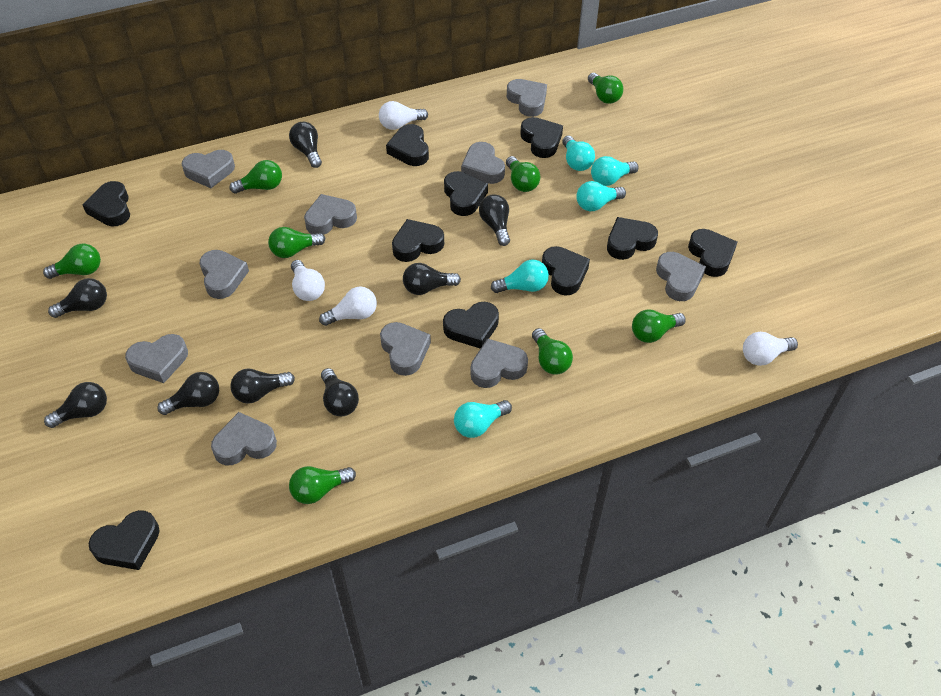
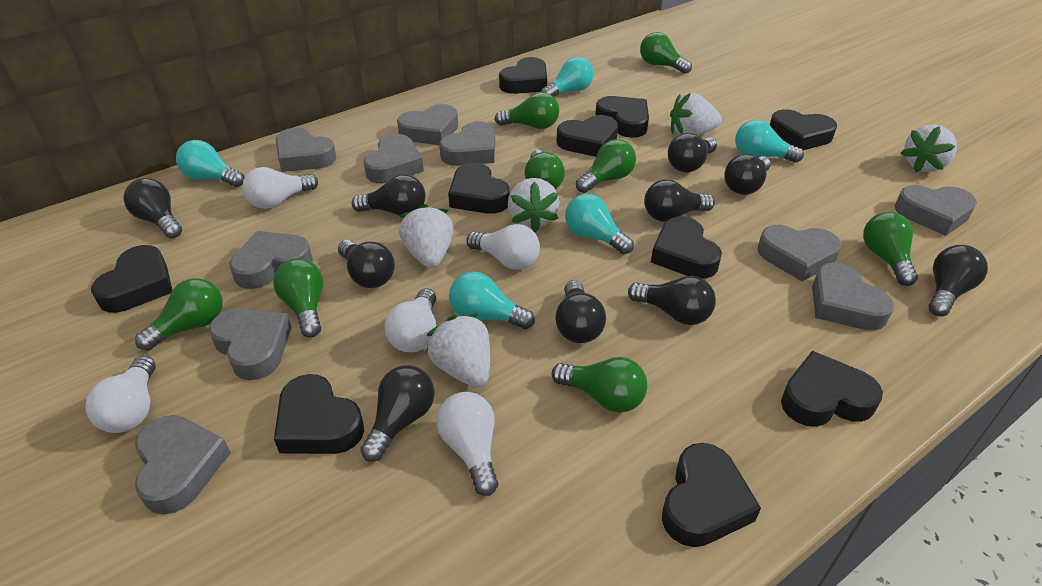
black light bulb: [44,382,107,428] [48,278,107,318] [157,372,219,415] [230,368,295,404] [289,122,322,168] [321,368,359,416] [403,263,461,295] [479,194,510,246] = 8 -> [123,178,182,238] [338,240,395,288] [352,174,425,216] [360,365,435,462] [555,280,606,343] [628,276,716,325] [644,180,715,222] [668,133,717,173] [724,154,771,195] [929,245,988,317] = 10
white light bulb: [291,260,325,301] [319,286,377,326] [379,101,428,130] [743,332,798,366] = 4 -> [86,356,156,433] [242,167,318,209] [385,288,436,352] [437,392,498,496] [466,224,540,270] = 5
white strawberry: none = 0 -> [399,204,454,268] [426,314,490,387] [508,178,560,232] [670,93,722,135] [901,124,957,173] = 5

